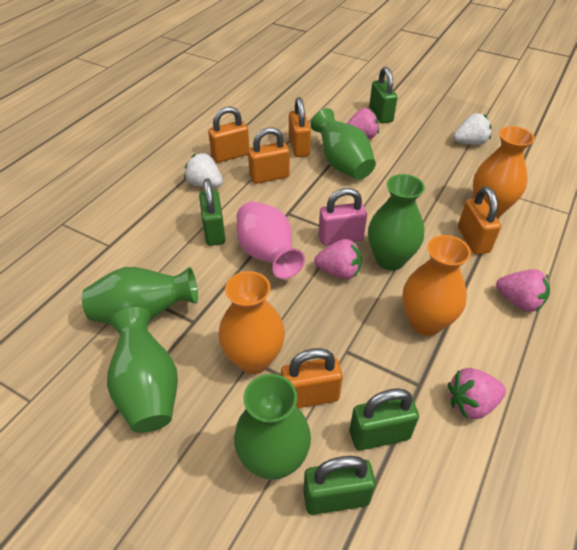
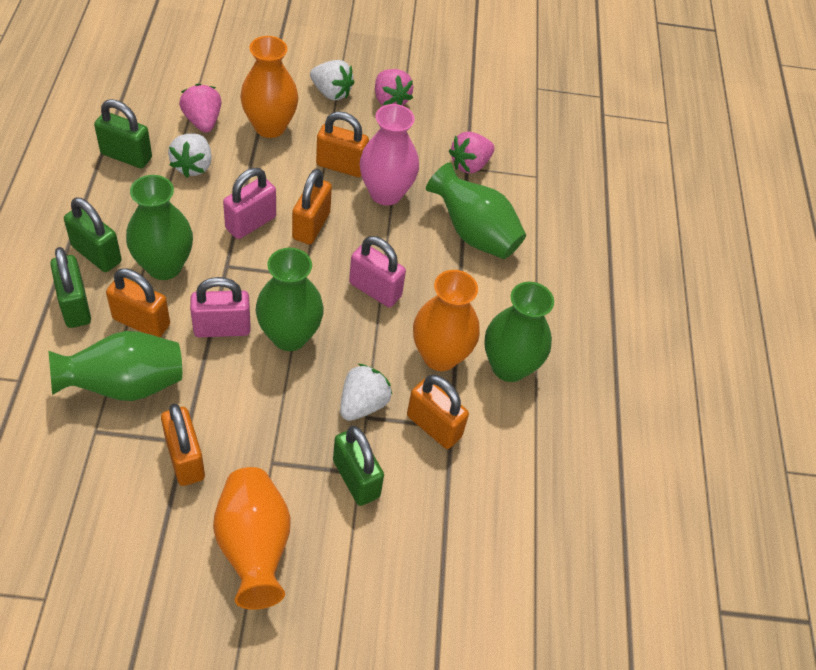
pink padlock: [319,188,367,246] = 1 -> [190,277,251,337] [223,168,276,239] [349,236,406,307] = 3
pink strawberry: [314,239,362,279] [347,108,379,139] [448,368,506,419] [496,269,550,312] = 4 -> [179,84,221,133] [375,69,413,106] [449,131,494,174] = 3
white strawberry: [184,153,223,188] [453,113,492,145] = 2 -> [168,133,212,178] [310,60,355,101] [340,364,393,421] = 3

